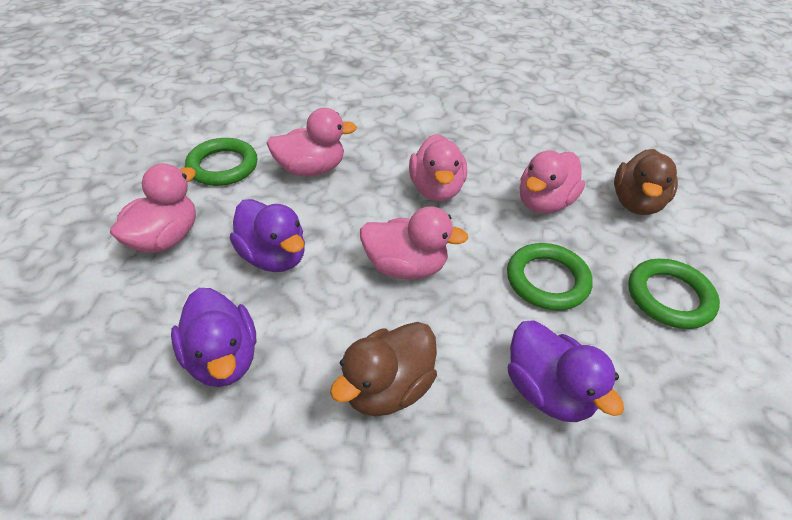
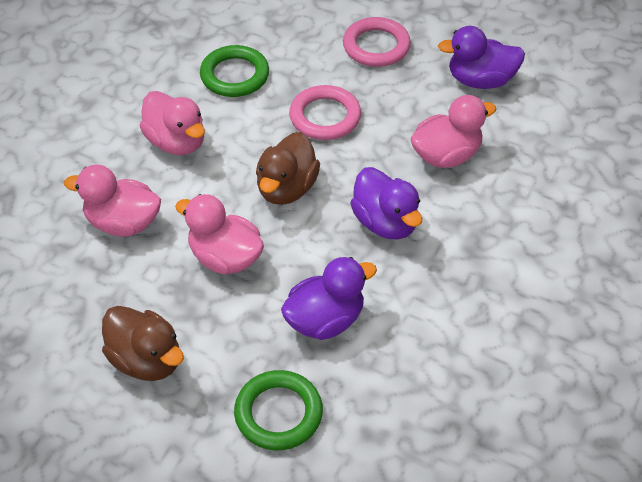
green ring: [185,138,258,186] [507,243,593,311] [628,259,720,329] = 3 -> [200,45,269,97] [234,370,323,450] = 2
pink duck: [110,163,196,253] [267,108,357,176] [360,206,468,279] [409,134,467,202] [520,150,585,214] = 5 -> [64,165,161,237] [140,91,205,155] [175,194,264,274] [411,95,496,168] = 4
pink ring: none = 0 -> [289,85,361,140] [343,17,411,67] = 2

